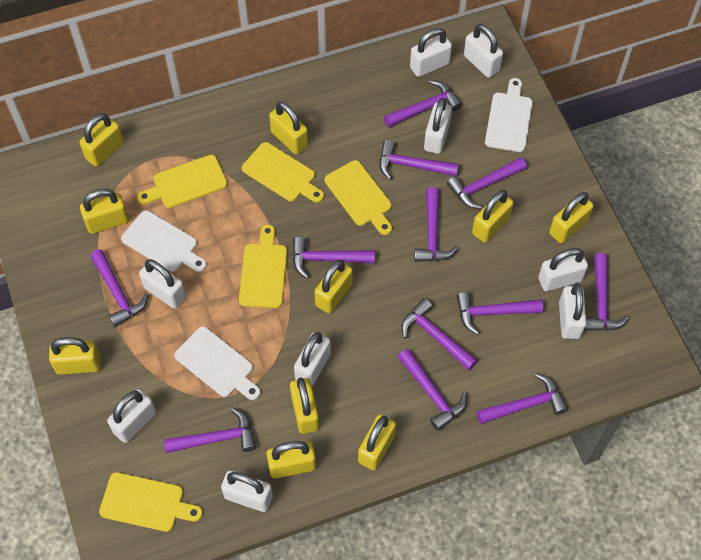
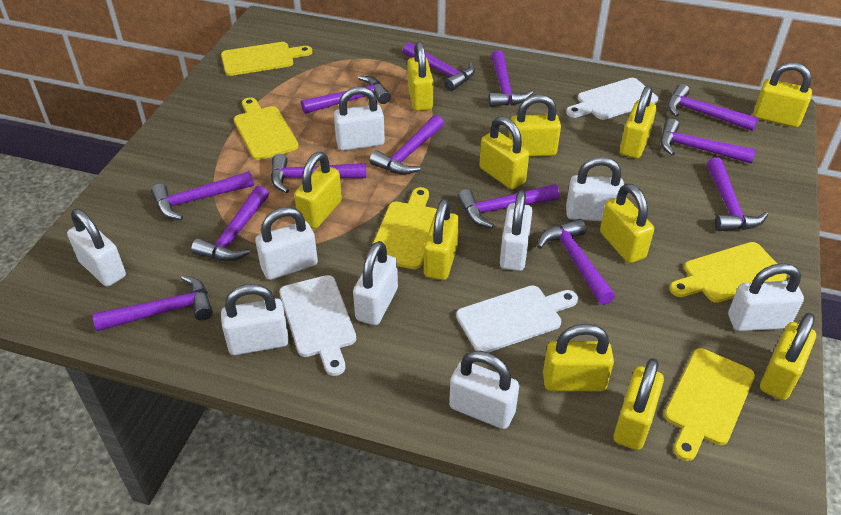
purple hammer: [90,249,149,327] [164,407,256,453] [293,237,375,279] [379,140,459,180] [384,80,462,128] [398,349,467,431] [401,298,478,370] [414,187,458,262] [447,157,527,209] [456,292,544,335] [477,373,568,424] [584,253,629,331] = 12 -> [92,275,213,331] [151,171,254,220] [191,186,269,261] [271,154,366,193] [301,76,391,114] [370,115,444,175] [403,42,475,91] [457,184,560,228] [488,50,533,107] [537,219,615,305] [660,119,756,164] [668,84,758,131] [707,157,768,231] = 13
yellow padlock: [49,337,100,375] [79,113,124,167] [80,189,129,234] [266,441,316,479] [269,101,308,154] [290,378,319,434] [314,259,353,314] [358,414,396,470] [472,190,514,243] [549,192,594,244] = 10 -> [294,152,342,229] [407,42,433,111] [424,199,459,280] [479,116,529,190] [509,95,561,157] [543,324,614,391] [600,183,654,263] [613,358,664,450] [620,86,656,158] [753,62,812,128] [760,313,816,400] = 11

